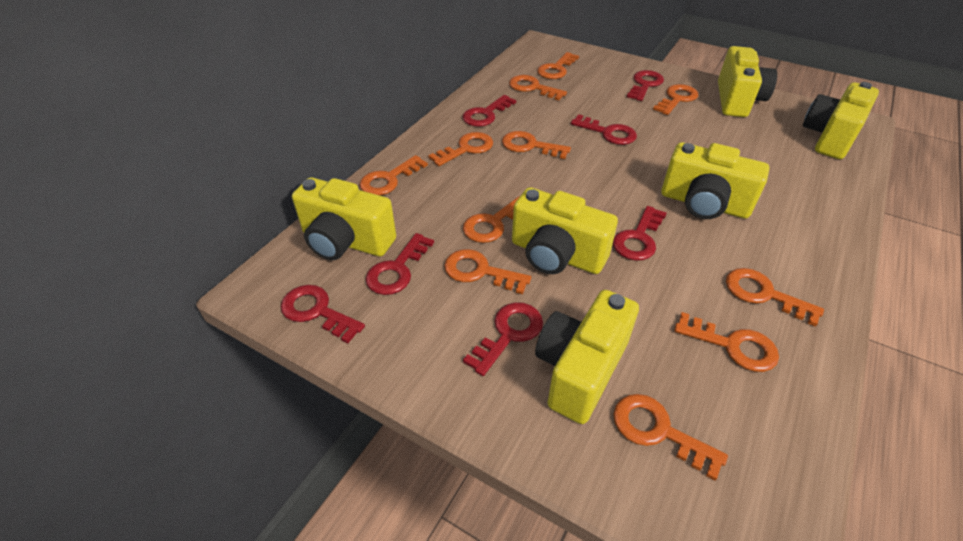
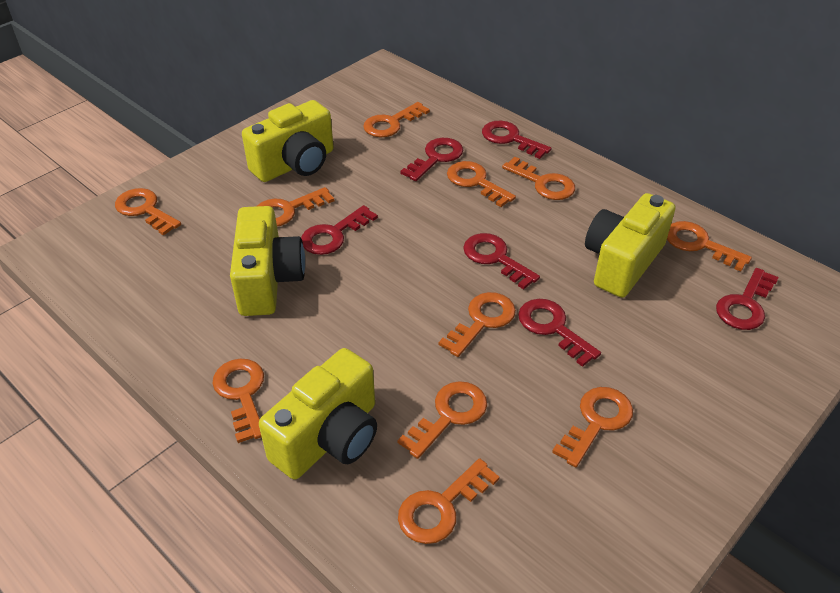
red key: [281,285,365,343] [366,233,434,295] [463,95,516,127] [463,302,543,376] [571,114,637,145] [613,206,667,261] [627,70,664,101] = 7 -> [301,205,378,255] [400,138,463,181] [463,233,540,289] [482,121,551,159] [518,299,601,367] [716,268,779,330] = 6
yellow camera: [292,177,396,260] [512,187,618,274] [535,290,639,424] [661,142,769,219] [718,46,777,117] [803,82,879,159] = 6 -> [230,206,305,316] [242,100,334,182] [259,348,377,480] [585,193,675,298] = 4

